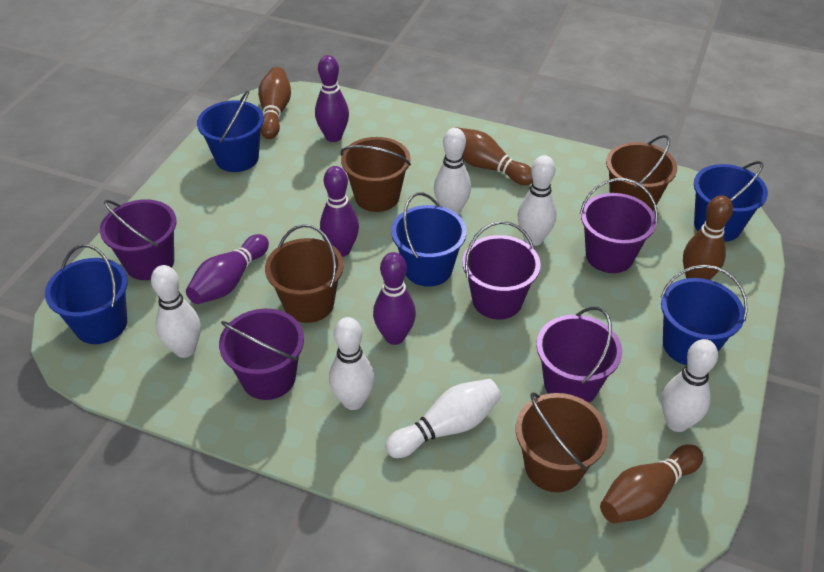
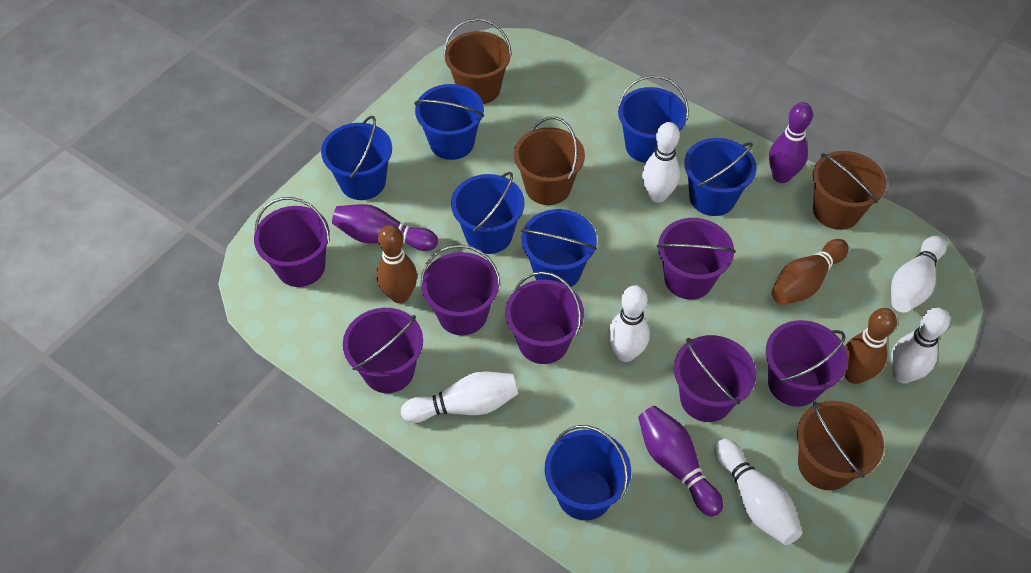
blue bucket: [45,244,128,344] [197,90,264,172] [391,192,467,287] [661,265,748,365] [694,161,768,242] = 5 -> [321,116,392,200] [414,84,484,160] [451,172,525,254] [521,209,597,287] [545,425,631,521] [618,75,689,163] [684,138,757,216] = 7
brown bowling pin: [258,67,291,139] [455,127,533,185] [600,444,703,523] [683,195,733,280] = 4 -> [376,225,417,303] [771,239,849,305] [844,308,897,384] = 3
purple bowling pin: [186,234,269,304] [315,55,349,142] [320,166,359,257] [373,252,416,345] = 4 -> [332,204,438,251] [638,406,723,517] [769,102,813,183] = 3
purple bucket: [100,199,177,280] [219,309,304,400] [462,221,541,319] [536,307,622,403] [580,178,658,273] = 5 -> [254,197,330,287] [343,308,423,393] [420,244,500,335] [505,271,584,364] [657,218,736,300] [674,335,756,422] [766,320,848,407] = 7

